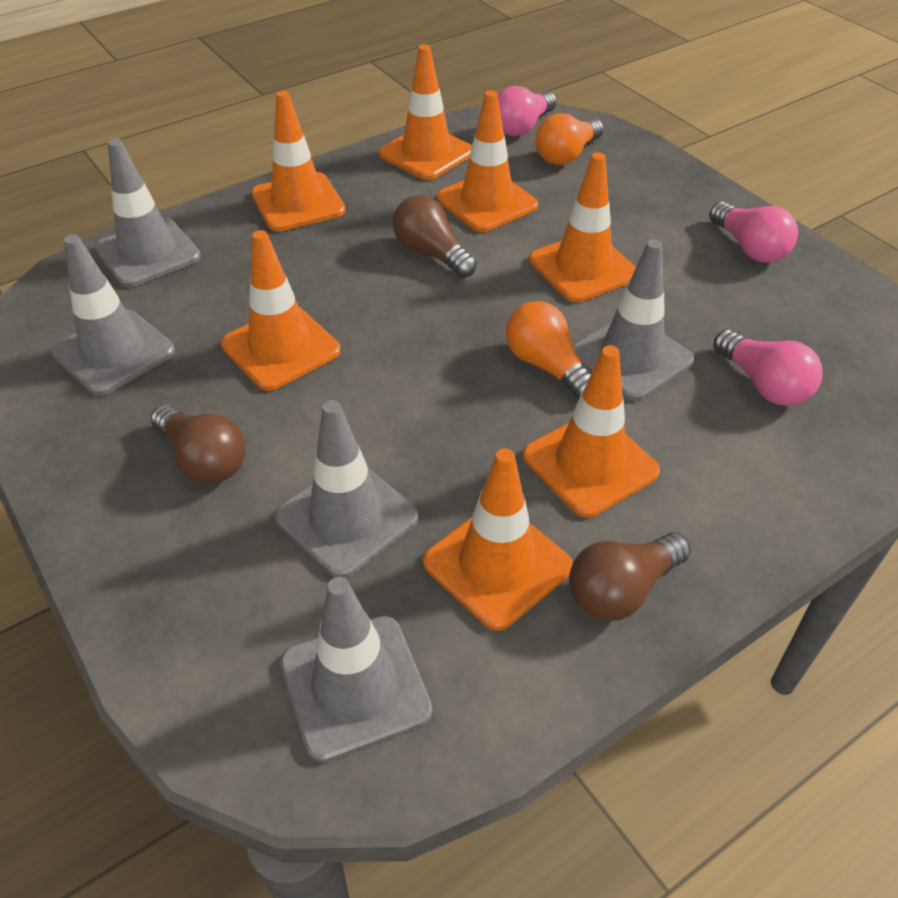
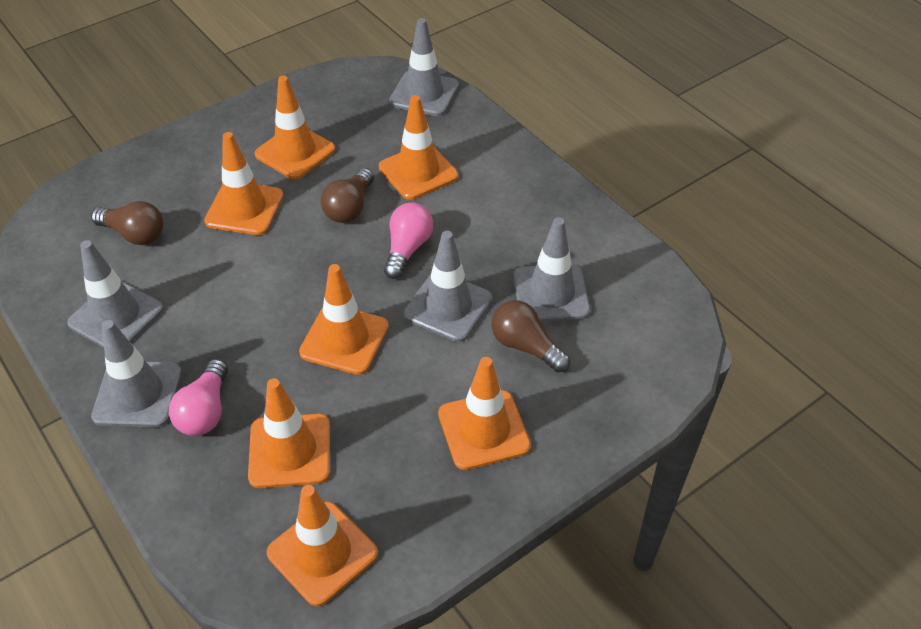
orange light bulb: [506,301,591,400] [535,113,604,165] = 2 -> none = 0
pink light bulb: [498,86,557,136] [709,202,798,263] [713,330,822,406] = 3 -> [169,359,228,436] [384,203,433,279] = 2

